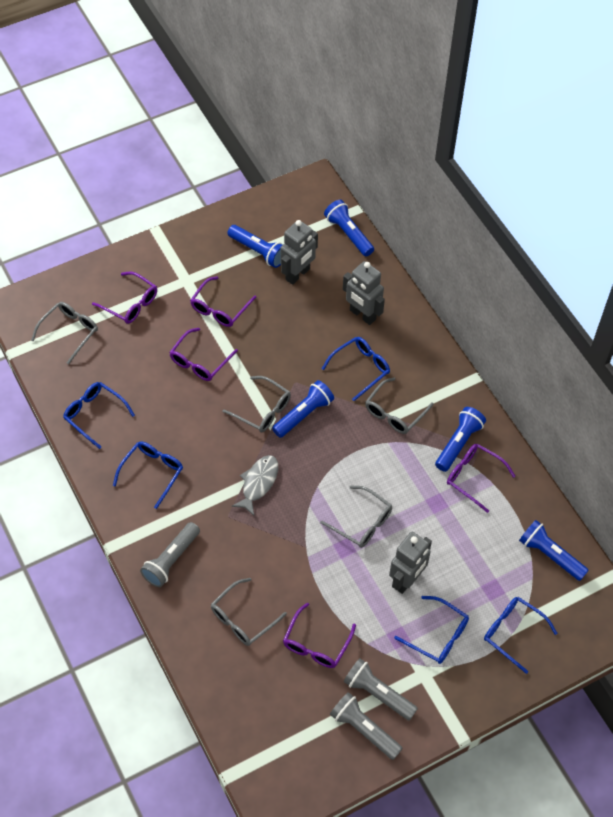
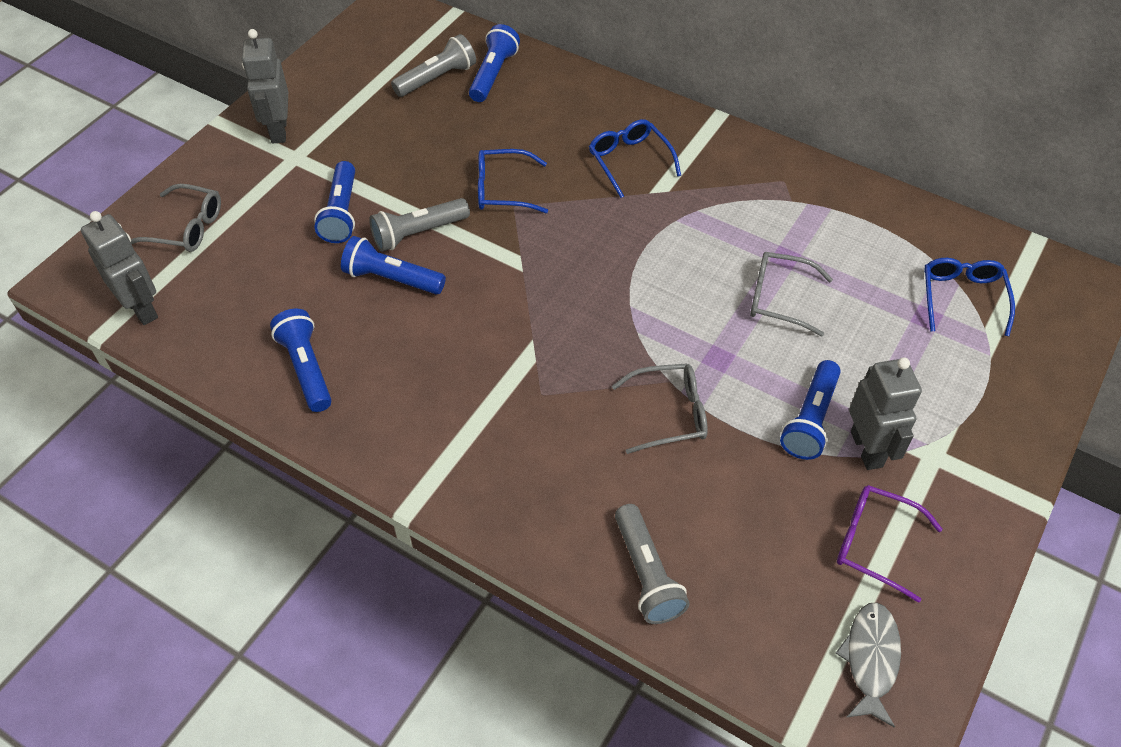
blue glasses: [63,382,135,449] [113,442,183,509] [322,337,390,401] [394,596,469,664] [484,597,558,674] = 5 -> [478,149,548,213] [589,119,681,198] [924,258,1015,336] = 3
grey glasses: [31,302,98,364] [211,578,287,646] [222,376,291,432] [320,486,392,548] [365,378,434,434] = 5 -> [131,184,221,252] [612,363,708,454] [750,252,833,336] = 3
purple glasses: [92,272,157,324] [169,328,238,381] [190,276,257,327] [283,602,356,668] [447,444,515,513] = 5 -> [837,485,943,603] = 1

